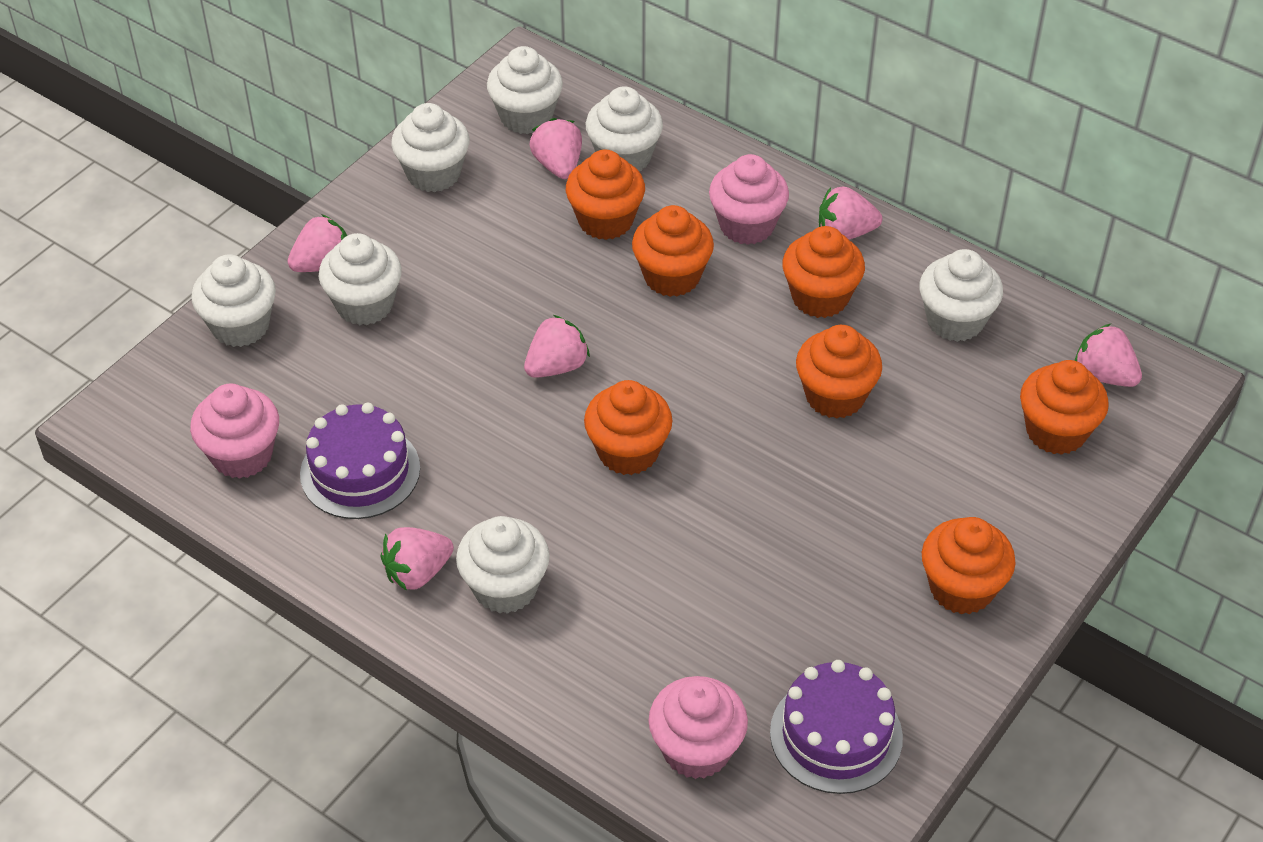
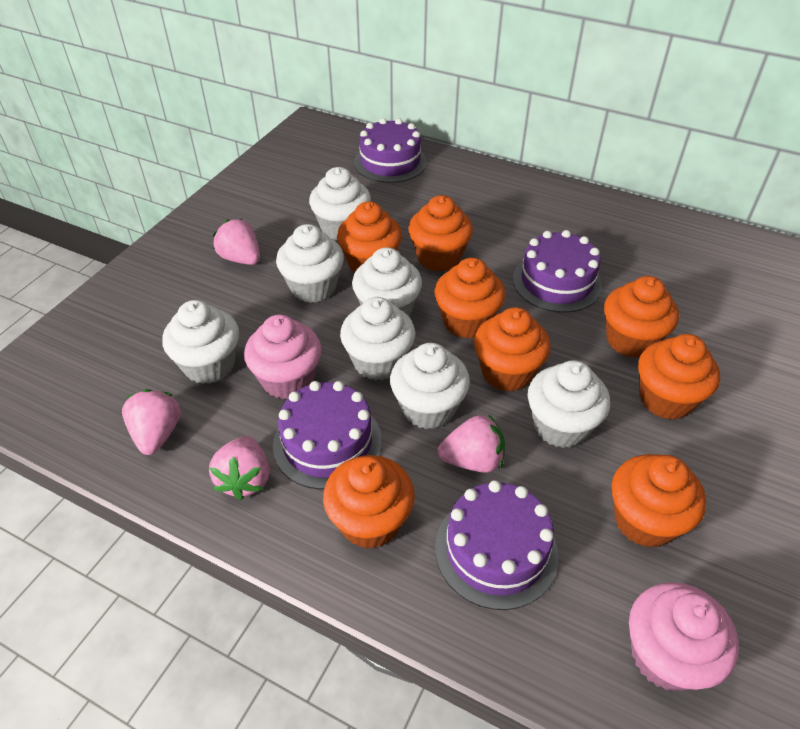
orange cupcake: [566,150,645,240] [584,380,673,475] [632,205,714,297] [782,226,865,318] [796,325,882,419] [922,517,1016,615] [1020,360,1109,455] = 7 -> [323,455,415,549] [337,201,402,273] [408,195,473,272] [434,258,506,339] [474,307,551,392] [604,276,679,358] [612,454,706,548] [638,334,720,420] = 8
pink cupcake: [190,383,279,479] [649,676,748,779] [709,154,789,245] = 3 -> [244,315,322,399] [629,582,739,692] = 2
pink strawberry: [287,214,347,272] [381,527,454,591] [524,315,590,378] [530,118,582,179] [819,187,882,240] [1074,324,1142,387] = 6 -> [122,389,181,455] [209,436,269,500] [213,218,260,265] [438,414,505,473] = 4
purple cake: [300,403,420,519] [770,660,903,794] = 2 -> [273,381,382,490] [354,118,427,183] [435,480,559,610] [513,230,602,313] = 4

